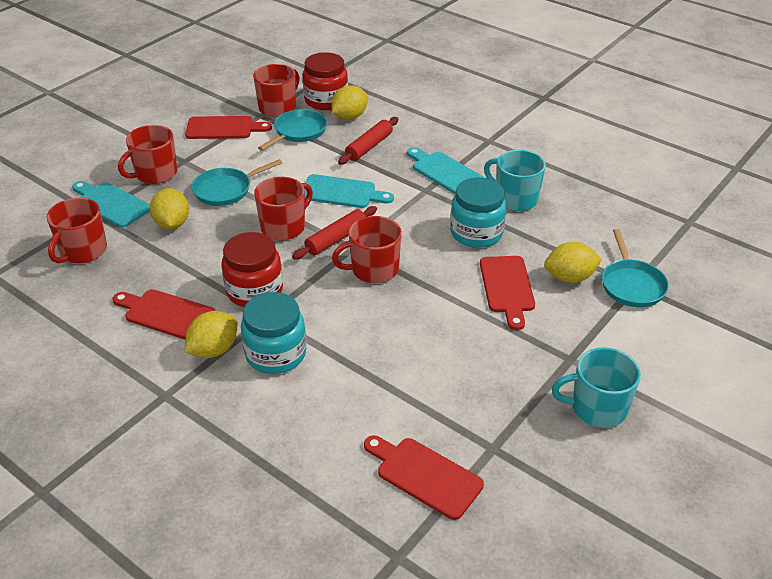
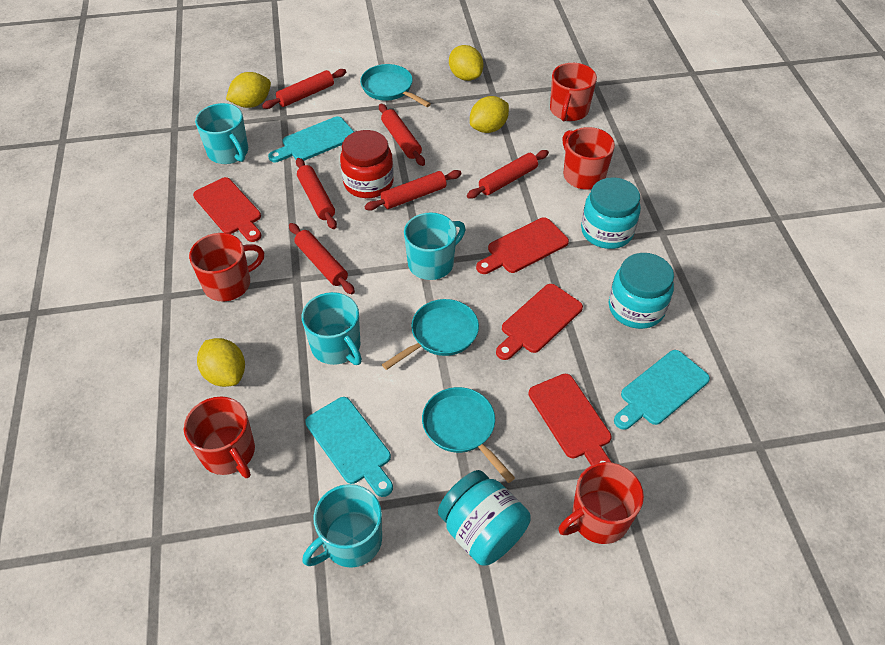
red jar: [222,232,283,307] [303,52,348,110] = 2 -> [340,130,394,198] = 1
red rolling pin: [292,206,377,260] [338,117,399,165] = 2 -> [262,69,346,109] [289,223,355,294] [296,158,337,229] [364,170,462,211] [379,104,425,166] [467,150,549,199] = 6
turquoise jar: [241,292,306,374] [450,177,506,248] = 2 -> [438,470,531,566] [581,177,641,249] [608,253,674,329] = 3
turquoise mug: [484,150,546,211] [552,347,641,428] = 2 -> [195,103,248,164] [302,292,362,365] [302,484,382,568] [404,212,466,280] = 4

